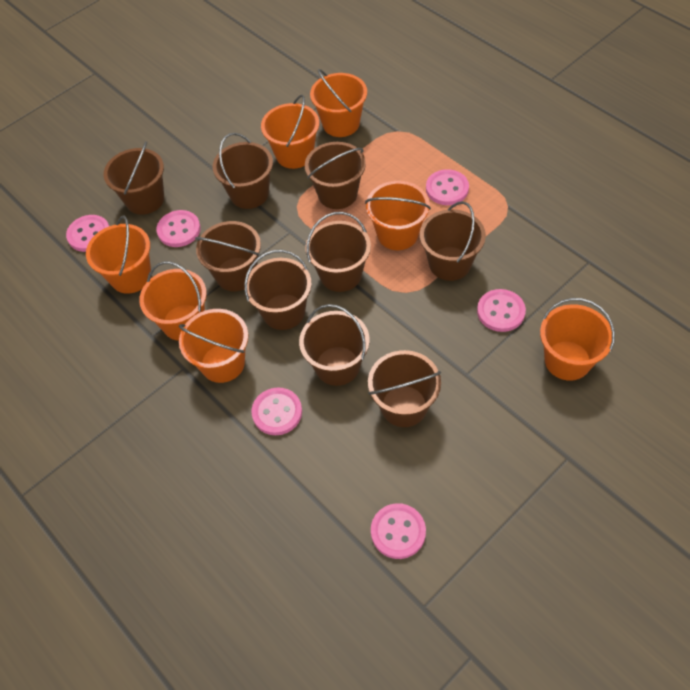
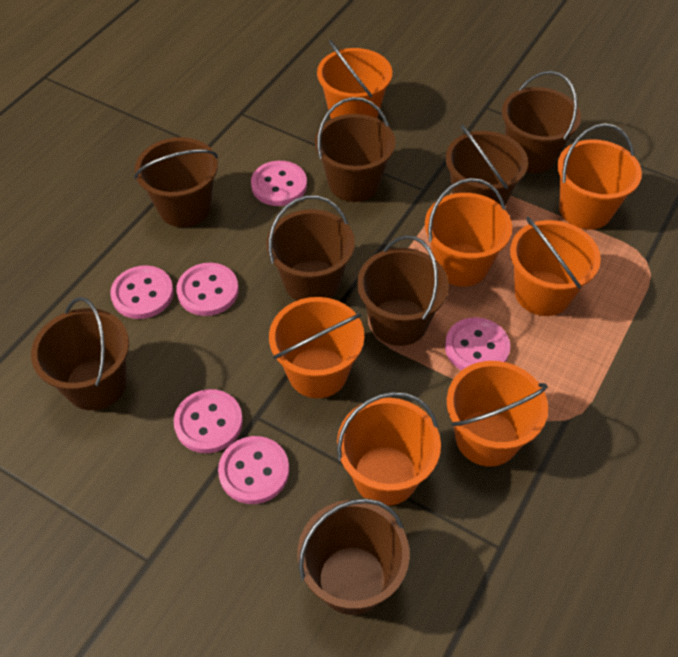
brown bucket: [104,141,164,215] [195,221,261,291] [213,133,273,209] [244,250,312,330] [299,304,370,386] [305,142,366,209] [305,212,371,292] [368,350,441,427] [420,201,486,281] = 9 -> [31,297,129,410] [134,137,218,227] [266,196,355,301] [297,498,410,615] [315,97,395,202] [357,235,449,346] [446,125,528,205] [502,71,581,173] = 8

